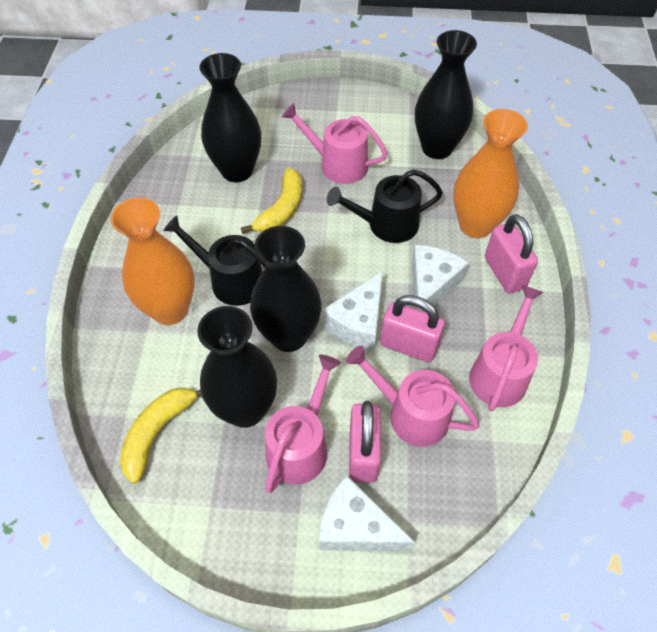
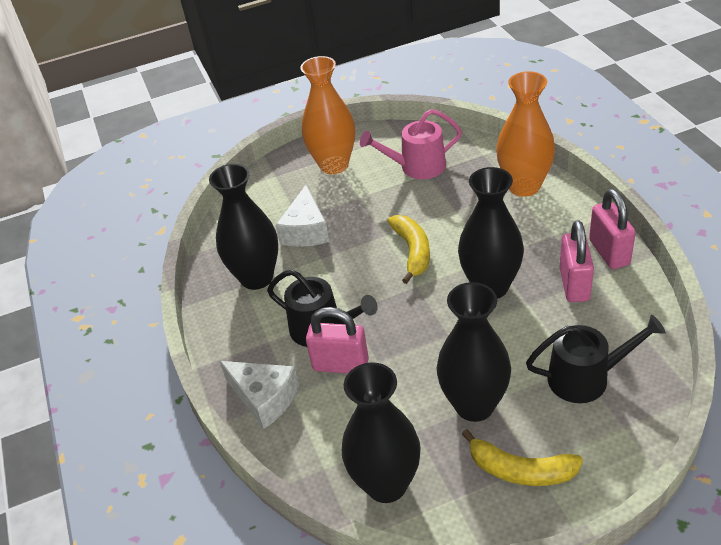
pink watering can: [265,355,341,493] [282,103,388,184] [346,345,480,447] [469,285,544,411] = 4 -> [360,109,462,179] = 1
white cheese: [319,476,415,551] [323,271,383,350] [412,245,469,313] = 3 -> [219,361,299,429] [276,185,329,247] = 2

